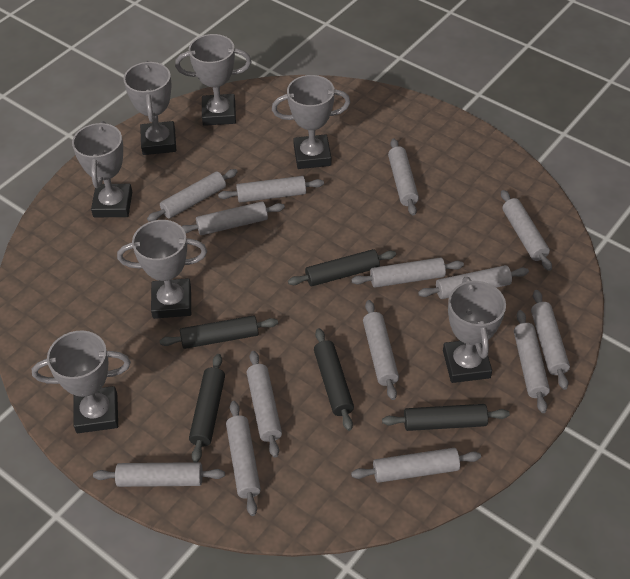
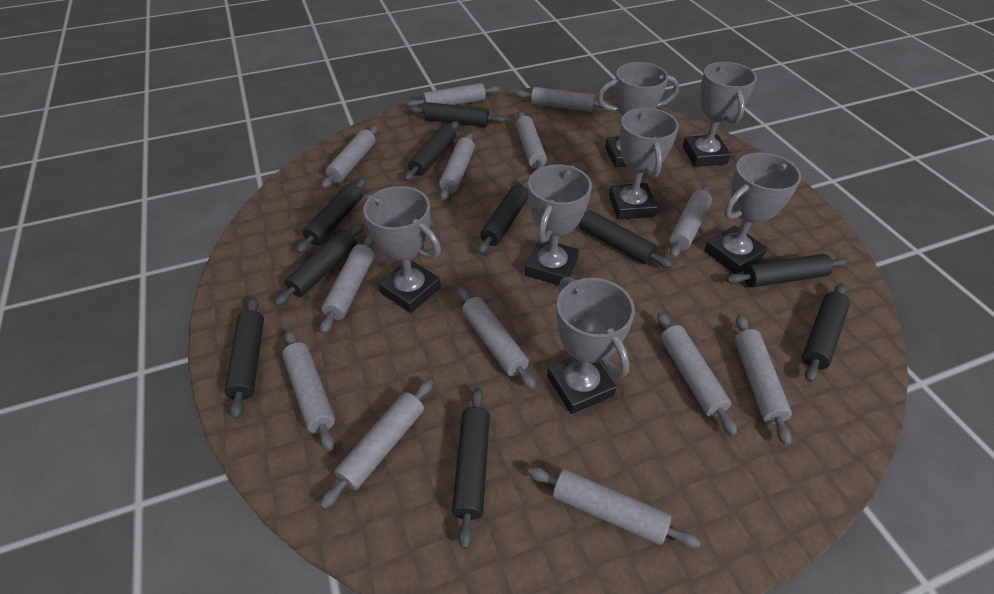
black rolling pin: [160,315,278,349] [189,354,225,462] [288,249,396,286] [314,328,354,431] [382,404,510,431] = 5 -> [225,297,264,419] [274,223,364,306] [296,178,367,253] [404,121,459,181] [409,102,505,127] [452,388,490,549] [478,179,529,254] [579,210,673,268] [726,254,849,288] [802,283,850,382] = 10
grey rolling pin: [93,462,225,487] [147,169,238,222] [181,201,285,235] [218,176,324,203] [226,401,261,516] [247,351,282,458] [351,257,464,288] [351,448,481,483] [363,300,399,400] [388,139,419,216] [418,265,529,299] [501,190,552,271] [514,310,550,413] [531,290,570,390] = 14 -> [282,331,335,451] [320,235,374,334] [320,379,433,509] [322,125,378,188] [407,83,500,107] [439,133,475,200] [458,288,536,390] [516,87,611,112] [516,112,547,169] [528,467,701,548] [657,312,737,436] [669,185,712,258] [734,315,792,445] = 13

